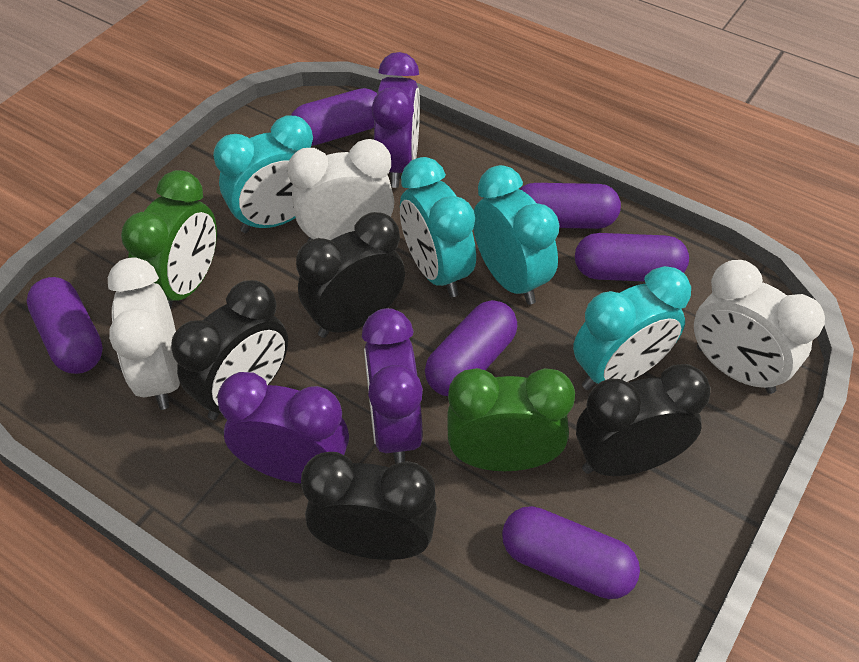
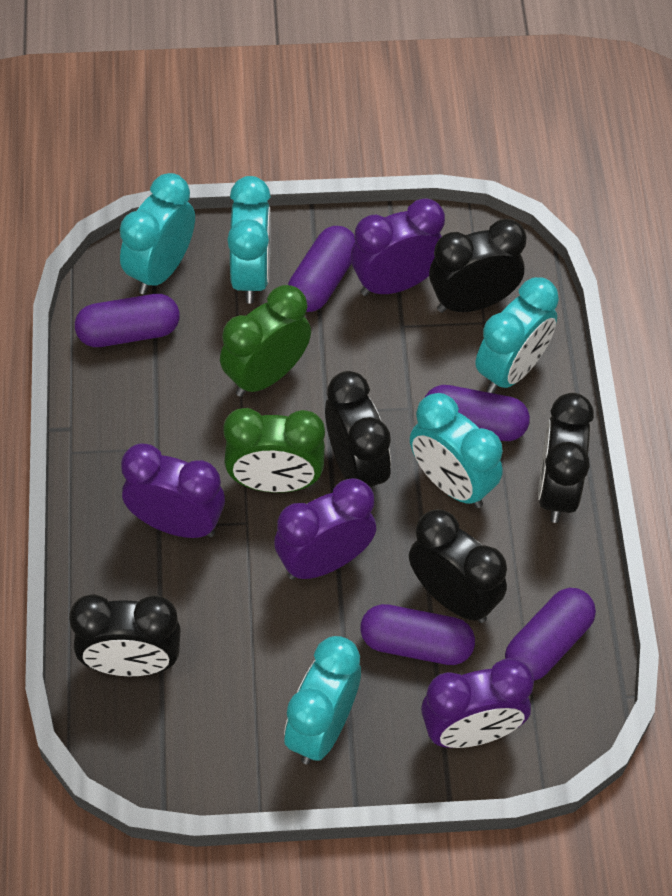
black clock: [171,280,288,420] [296,212,405,338] [301,452,437,560] [576,364,711,476] = 4 -> [69,594,181,676] [325,371,391,491] [409,509,507,623] [429,219,527,313] [538,393,594,523] = 5
purple capsule: [27,277,103,374] [291,88,377,146] [425,300,517,396] [502,506,640,599] [520,183,621,229] [575,233,689,282] = 6 -> [75,294,180,347] [288,226,355,312] [360,604,475,665] [425,385,530,441] [505,588,596,681] = 5
purple clock: [217,372,349,483] [362,308,423,464] [372,52,420,188] = 3 -> [121,443,225,538] [274,478,376,580] [351,198,445,296] [421,658,534,748] = 4
turquoise clock: [213,115,313,233] [400,157,476,297] [473,165,559,305] [573,266,691,390] = 4 -> [120,173,195,294] [227,176,271,304] [284,636,361,764] [410,393,503,508] [475,277,559,393] = 5
white clock: [108,257,180,410] [287,139,394,241] [694,260,825,394] = 3 -> none = 0

